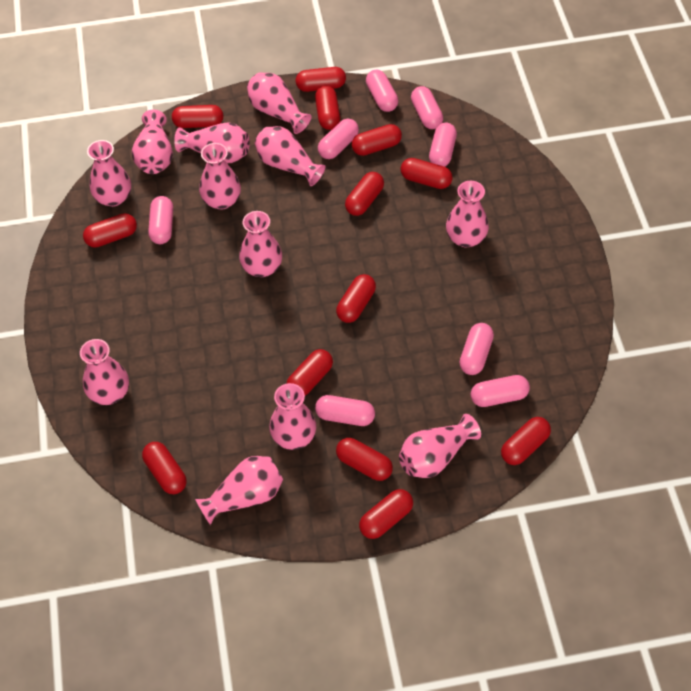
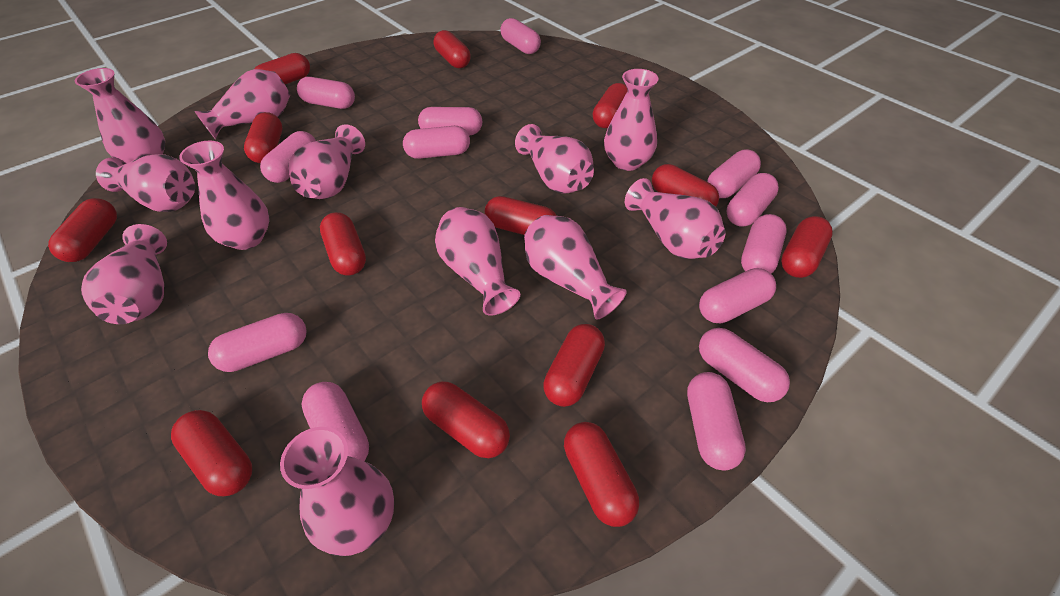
pink capsule: [148,196,173,244] [315,395,375,426] [318,119,359,159] [366,70,398,112] [411,86,443,129] [429,123,457,167] [459,323,494,375] [471,375,530,407] = 8 -> [208,313,307,372] [260,131,316,183] [297,77,355,109] [301,382,369,461] [403,126,470,159] [418,107,482,135] [500,18,541,54] [687,372,746,470] [699,268,776,323] [699,328,790,402] [707,150,761,198] [727,173,779,227] [741,214,787,274] = 13

